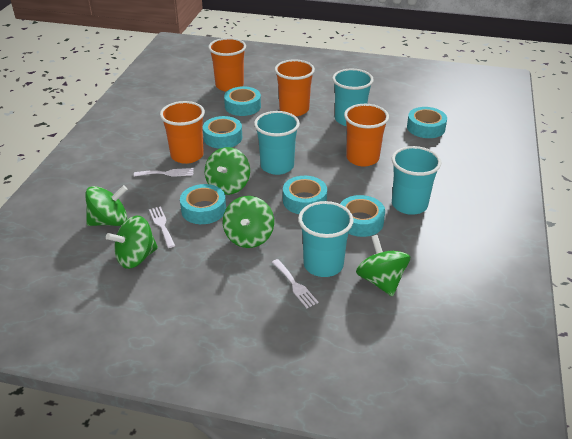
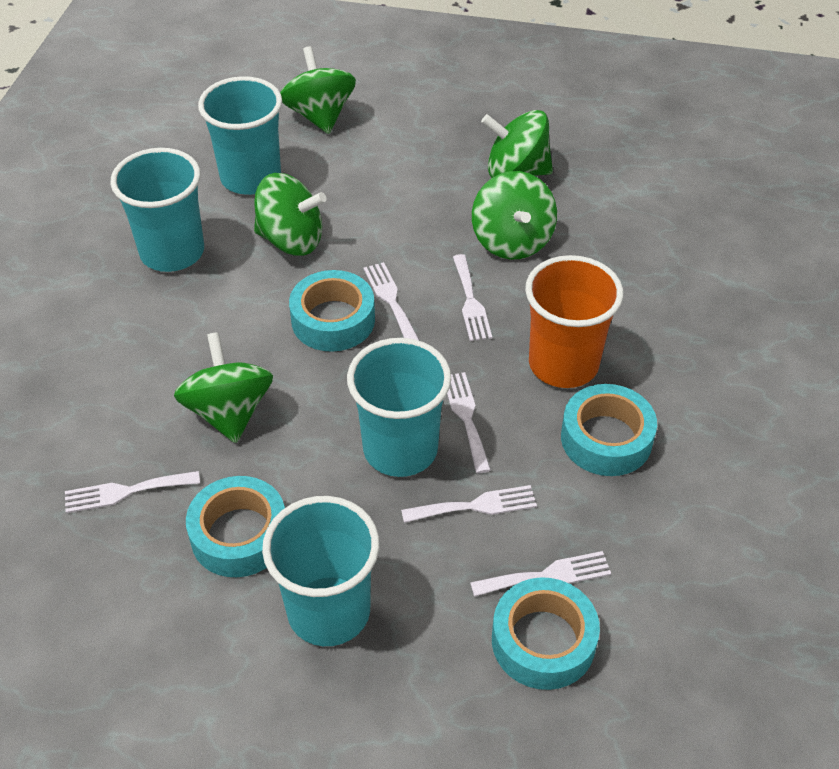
orange cup: [160,101,205,164] [208,38,246,92] [275,59,315,116] [344,104,389,166] = 4 -> [525,255,623,388] = 1
turquoise tape: [180,184,226,224] [203,116,242,149] [224,86,261,116] [283,176,327,214] [340,195,385,237] [407,107,447,138] = 6 -> [186,476,285,577] [289,270,375,352] [492,577,600,690] [561,384,657,476] = 4
white fork: [134,168,193,177] [149,206,175,248] [272,259,319,308] = 3 -> [65,471,200,513] [364,262,420,341] [401,485,537,523] [447,372,491,473] [453,254,492,341] [470,551,611,597] = 6

